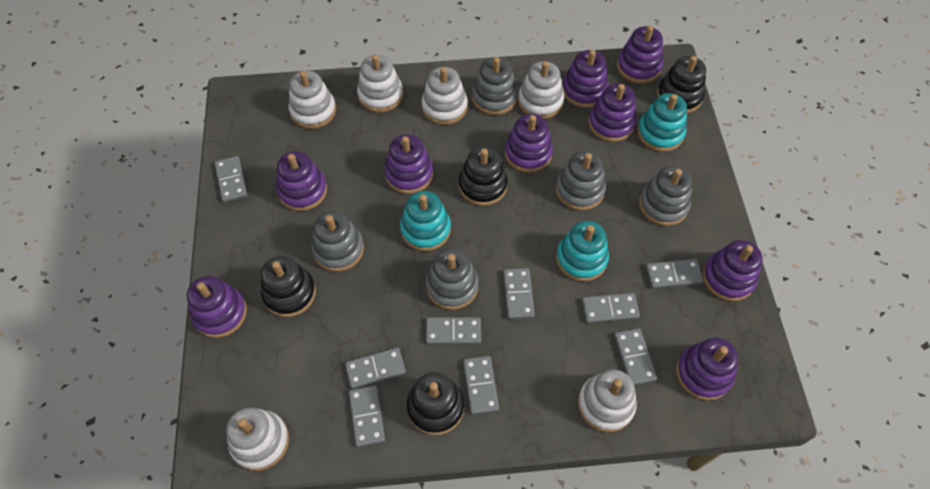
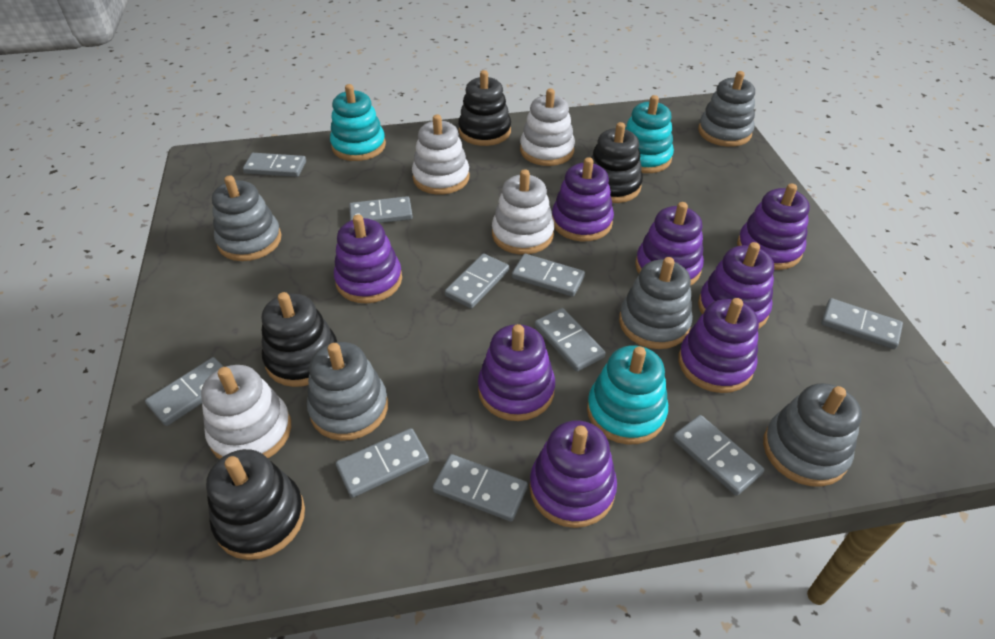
grey domino: [215,156,247,203] [345,347,406,389] [349,385,385,447] [426,317,481,344] [463,356,499,415] [503,268,535,319] [582,293,640,323] [614,328,657,385] [646,259,703,289] = 9 -> [145,357,224,426] [243,153,306,177] [336,428,429,498] [349,196,413,223] [433,454,528,522] [445,254,509,308] [512,254,585,297] [535,308,606,372] [673,415,764,496] [821,298,903,349] = 10
purple stacking toy: [187,276,247,338] [276,151,327,211] [384,134,433,194] [505,113,553,173] [562,50,608,108] [588,83,636,142] [617,25,663,84] [676,338,738,400] [703,240,762,301] = 9 -> [334,214,402,303] [478,324,555,421] [529,420,617,528] [552,157,614,241] [635,202,704,286] [679,298,759,393] [698,242,774,329] [737,184,810,270] = 8
white stacking toy: [226,408,289,471] [288,71,336,129] [357,55,403,113] [422,67,468,125] [518,61,564,119] [578,369,637,432] = 6 -> [201,365,291,459] [412,114,469,195] [492,169,554,255] [520,88,575,166] = 4

